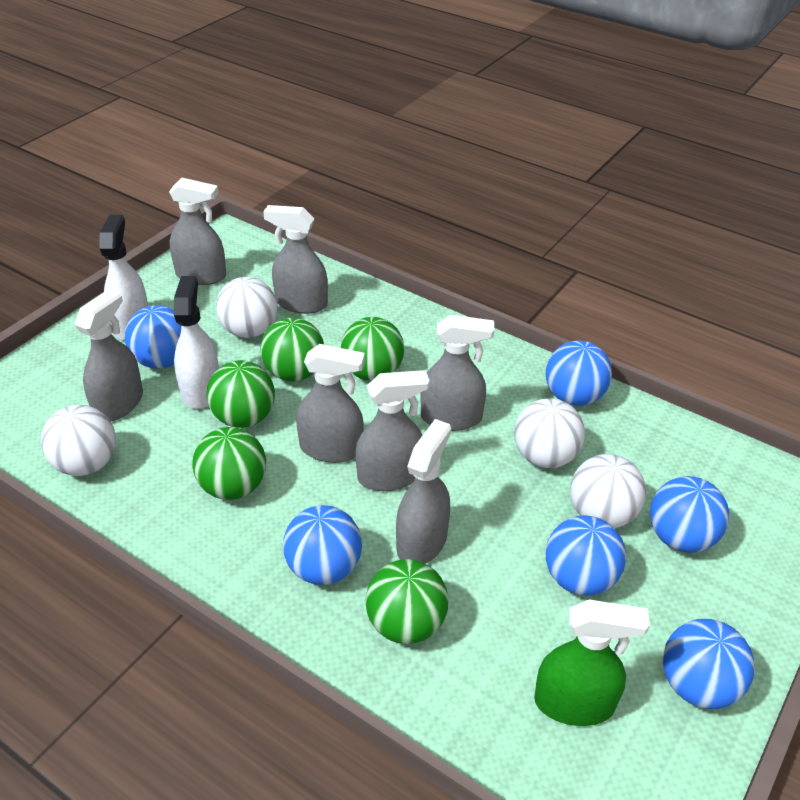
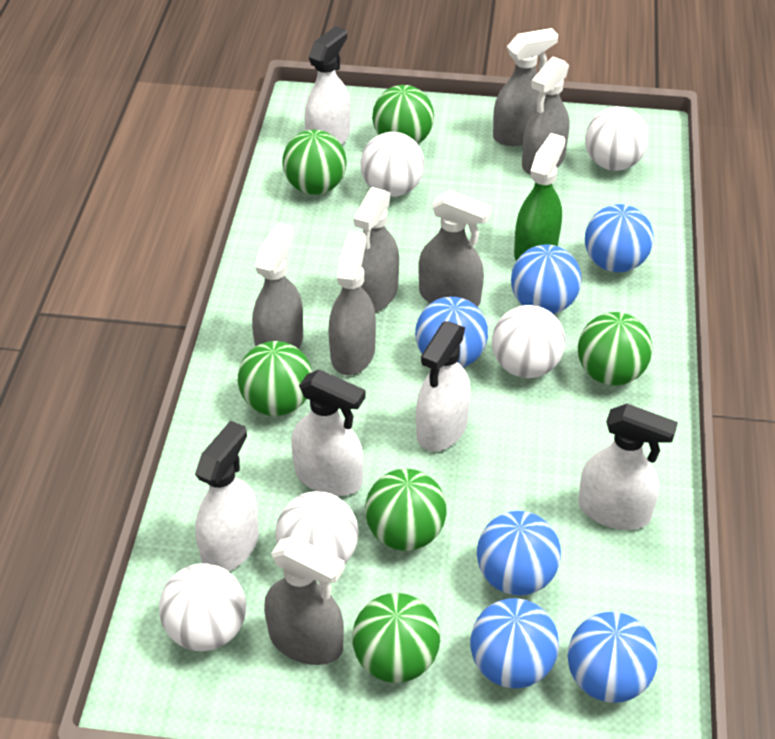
green ball: [192,427,266,500] [207,360,275,428] [260,317,324,382] [341,317,404,381] [365,559,448,644] = 5 -> [238,341,312,416] [282,130,347,195] [352,593,440,683] [365,469,447,551] [372,85,434,144] [578,312,652,385] = 6
white ball: [41,405,116,476] [216,277,277,338] [514,398,585,468] [570,454,646,528] = 4 -> [159,563,246,651] [275,491,359,563] [360,132,425,197] [492,305,566,378] [585,107,649,171] = 5
white spray bottle: [99,215,148,340] [174,276,219,409] = 2 -> [195,421,259,571] [291,369,366,496] [305,26,351,145] [416,321,471,451] [578,404,678,530] = 5

